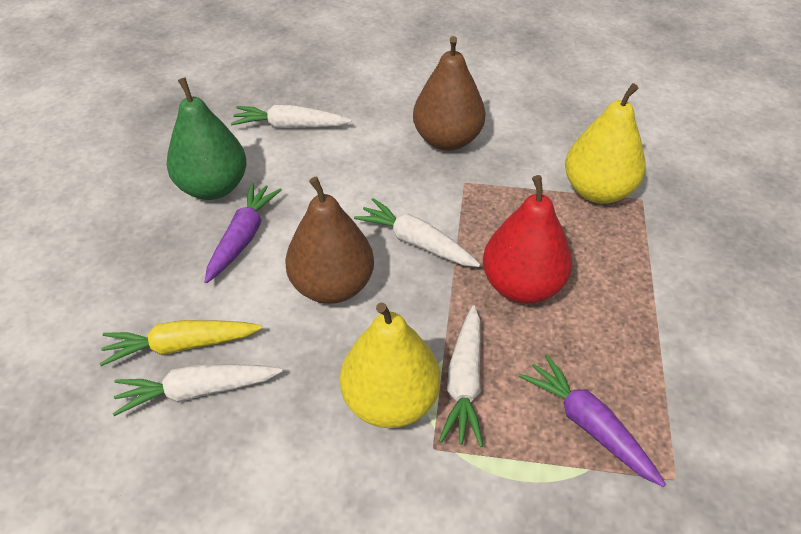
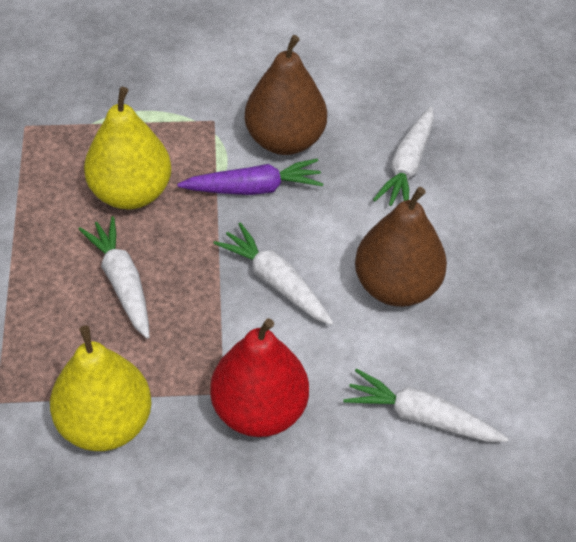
green pear: [167,77,247,200] = 1 -> none = 0
purple carrot: [205,183,282,283] [519,354,666,487] = 2 -> [177,159,323,195] = 1
yellow carrot: [100,320,262,366] = 1 -> none = 0

